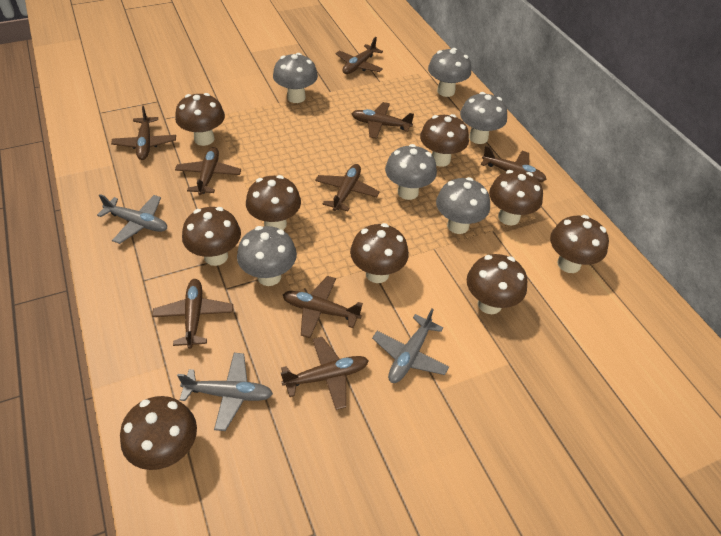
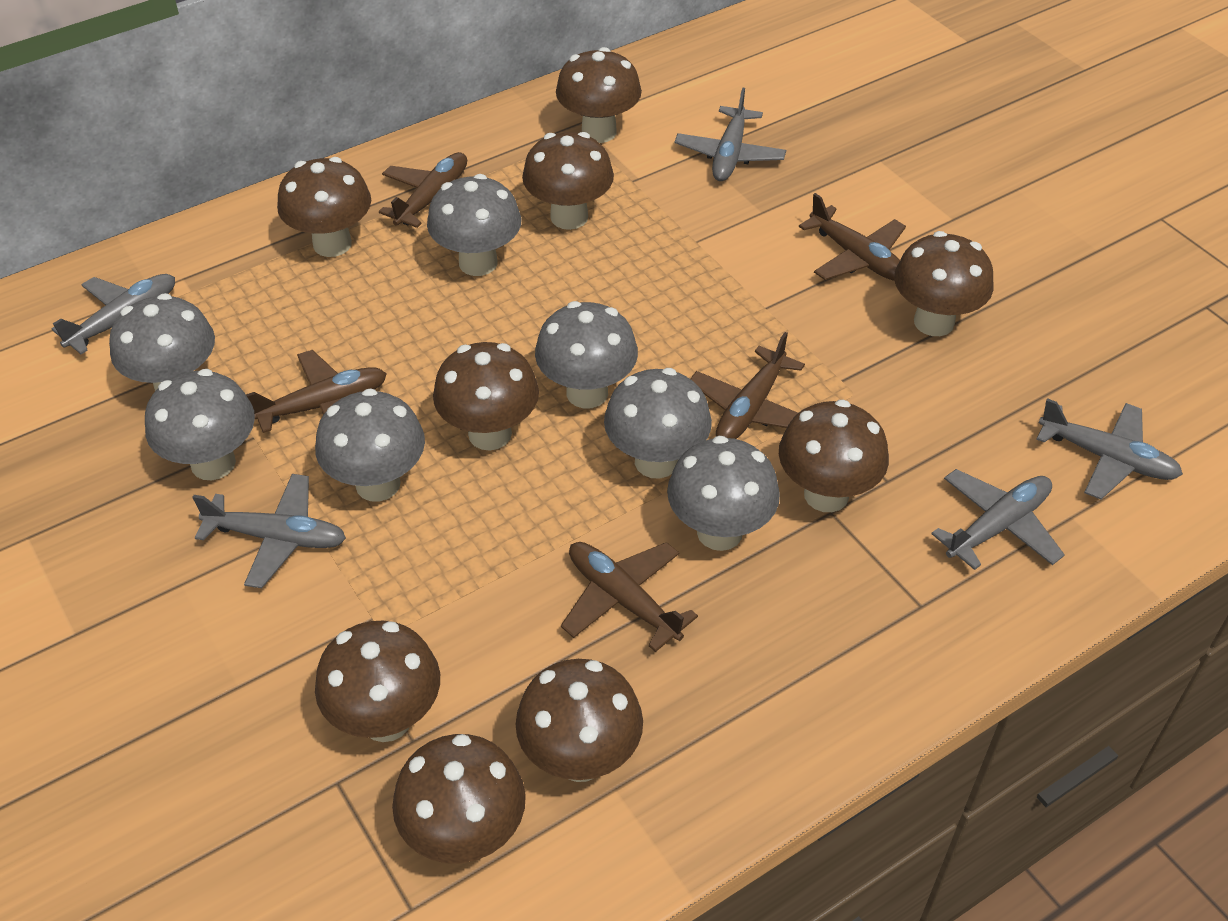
brown plane: [111,106,176,160] [152,279,233,349] [175,147,241,195] [281,337,369,410] [283,276,363,338] [315,164,380,211] [335,37,383,74] [351,102,414,139] [481,145,547,182] = 9 -> [246,350,387,433] [379,152,467,228] [561,542,698,652] [690,332,805,439] [799,193,906,281] = 5
grey mushroom: [237,226,297,286] [273,53,318,103] [385,144,437,200] [428,48,471,97] [436,177,490,234] [460,92,507,144] = 6 -> [109,293,215,391] [145,369,255,480] [315,388,425,502] [427,174,521,276] [535,301,638,409] [604,368,712,479] [667,436,780,551] = 7
grey plane: [97,194,167,244] [177,353,273,431] [372,309,449,383] = 3 -> [52,274,175,354] [192,474,346,588] [674,88,786,181] [931,469,1065,570] [1037,398,1183,500] = 5

